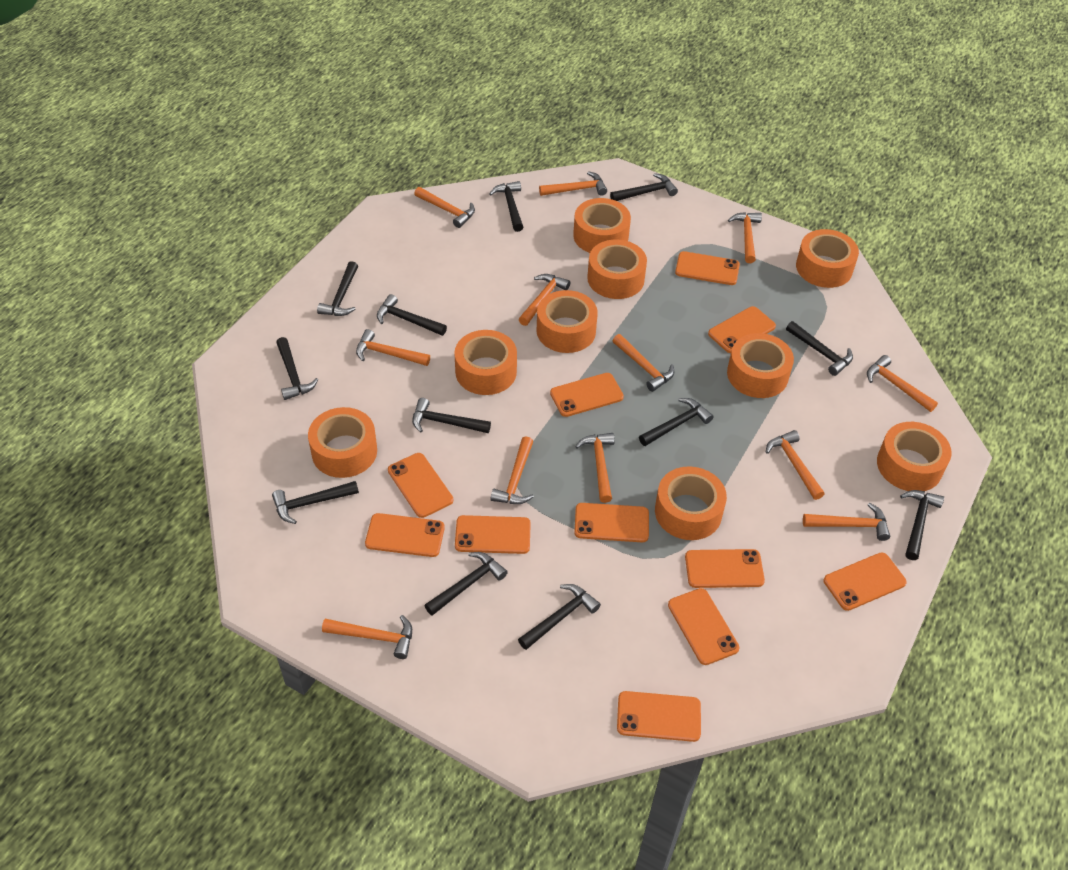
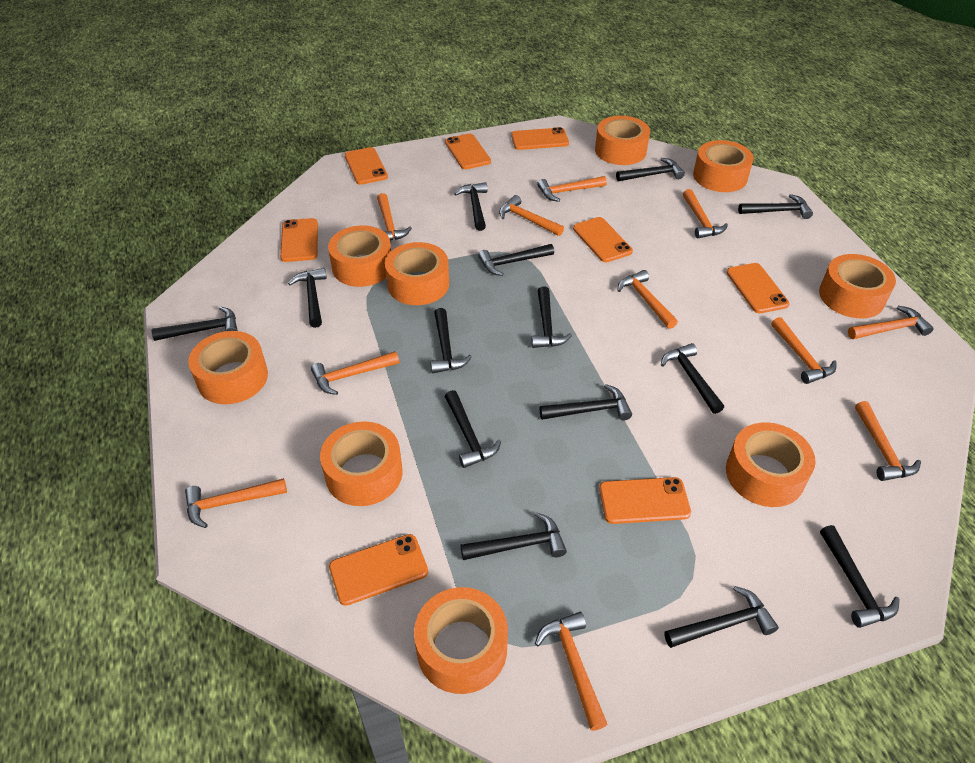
black hammer: [272,481,359,524] [276,337,319,400] [317,261,358,316] [377,294,447,336] [412,398,491,433] [424,552,508,616] [489,181,523,232] [518,584,601,650] [610,173,678,201] [639,398,714,446] [786,321,853,376] [900,490,944,560] = 12 -> [151,307,238,341] [288,268,327,328] [431,308,472,373] [445,390,501,468] [454,182,487,231] [460,512,567,560] [478,244,554,276] [531,286,572,348] [540,384,632,420] [616,158,685,181] [661,343,724,414] [664,586,779,648] [738,194,813,219] [820,525,900,628] = 14
orange hammer: [322,615,412,659] [356,329,430,366] [414,187,475,228] [491,436,534,504] [519,274,571,326] [539,171,607,196] [575,433,615,503] [613,334,674,392] [728,212,762,263] [766,430,825,500] [803,503,890,541] [867,355,938,412] = 12 -> [185,478,287,528] [311,351,399,395] [377,193,412,240] [499,195,564,236] [535,612,607,731] [537,176,607,202] [617,270,678,329] [683,189,728,239] [771,317,836,384] [848,306,934,339] [855,401,921,481] = 11
orange phone: [365,513,445,557] [388,453,453,518] [455,515,531,554] [550,373,624,417] [574,503,649,542] [617,691,701,742] [668,588,739,665] [675,251,740,285] [685,549,765,588] [708,306,776,353] [823,552,907,611] = 11 -> [280,218,318,262] [329,534,428,606] [345,147,388,185] [445,134,491,169] [511,127,569,150] [573,217,633,262] [599,477,691,524] [726,263,789,313] = 8

